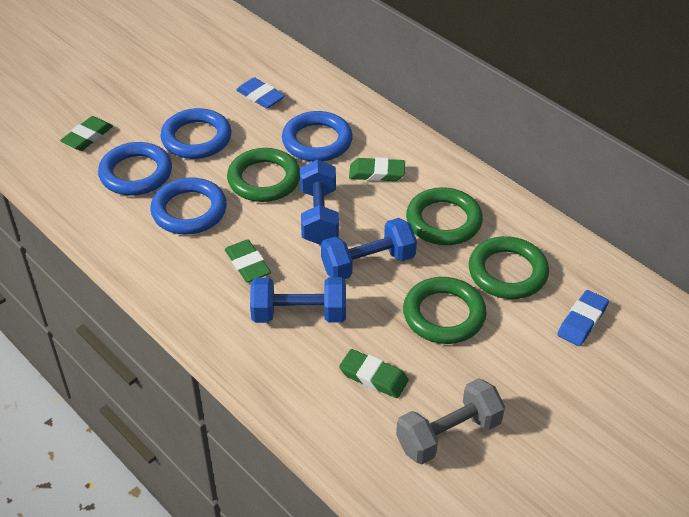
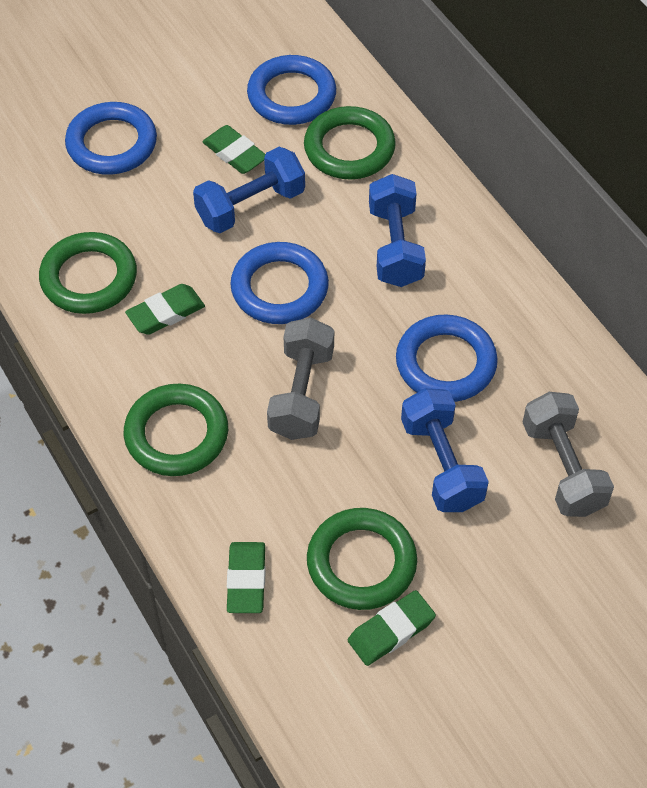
blue eraser: [236,77,285,109] [557,290,609,346] = 2 -> none = 0
grey dumbbell: [396,378,505,464] = 1 -> [267,318,334,440] [523,392,614,517] = 2

